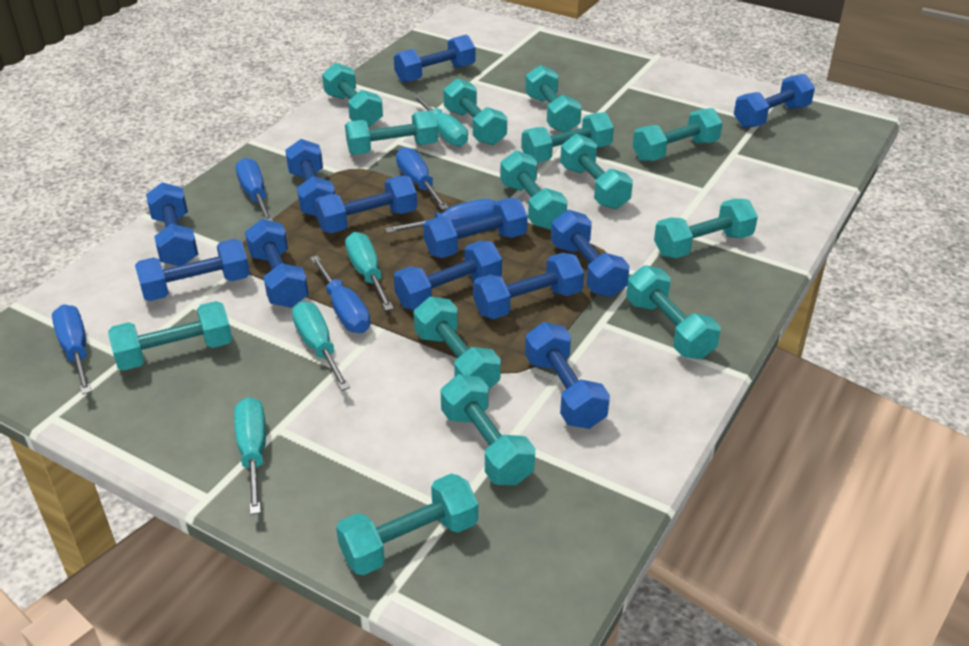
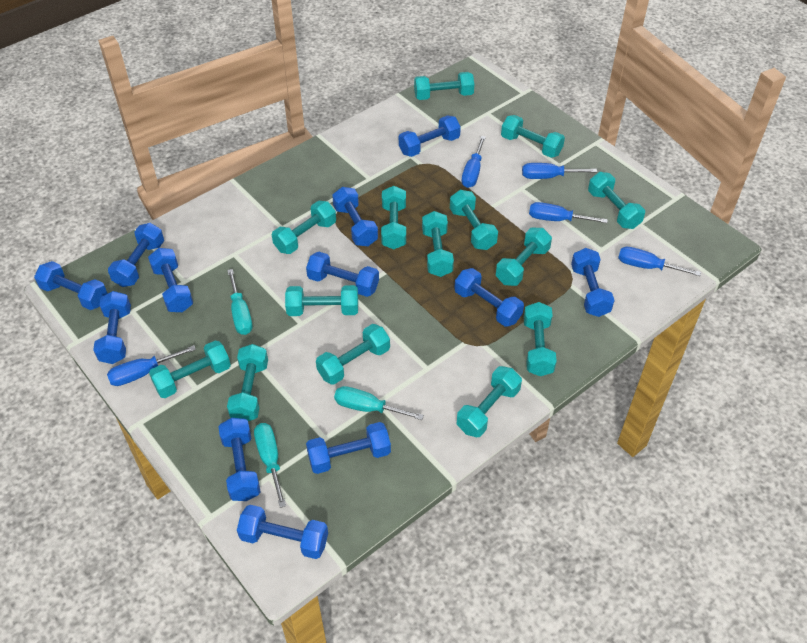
turquoise screwdriver: [234,397,266,515] [292,302,350,391] [345,232,394,311] [412,94,468,147] = 4 -> [227,269,252,335] [254,423,286,508] [334,386,424,420] = 3

